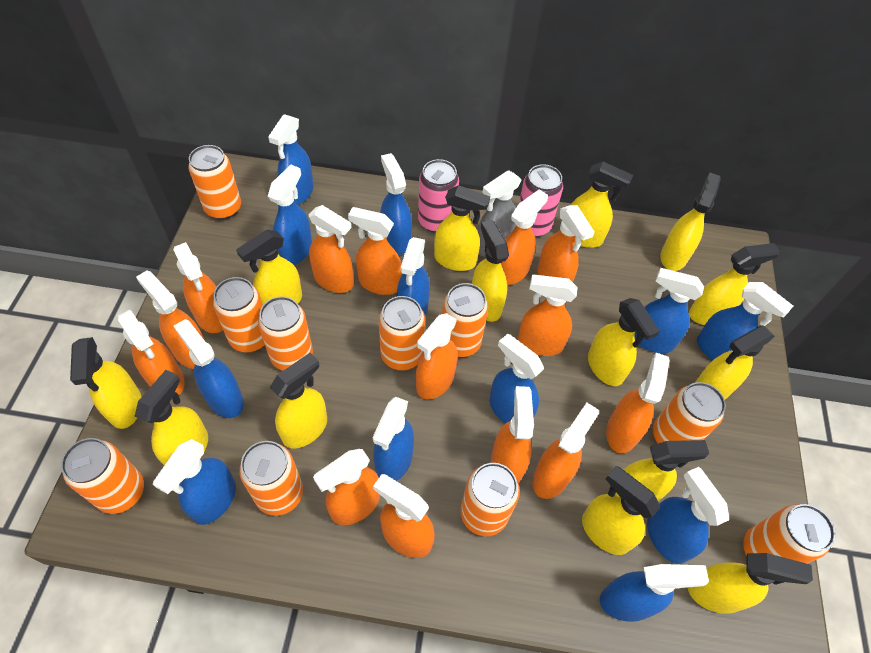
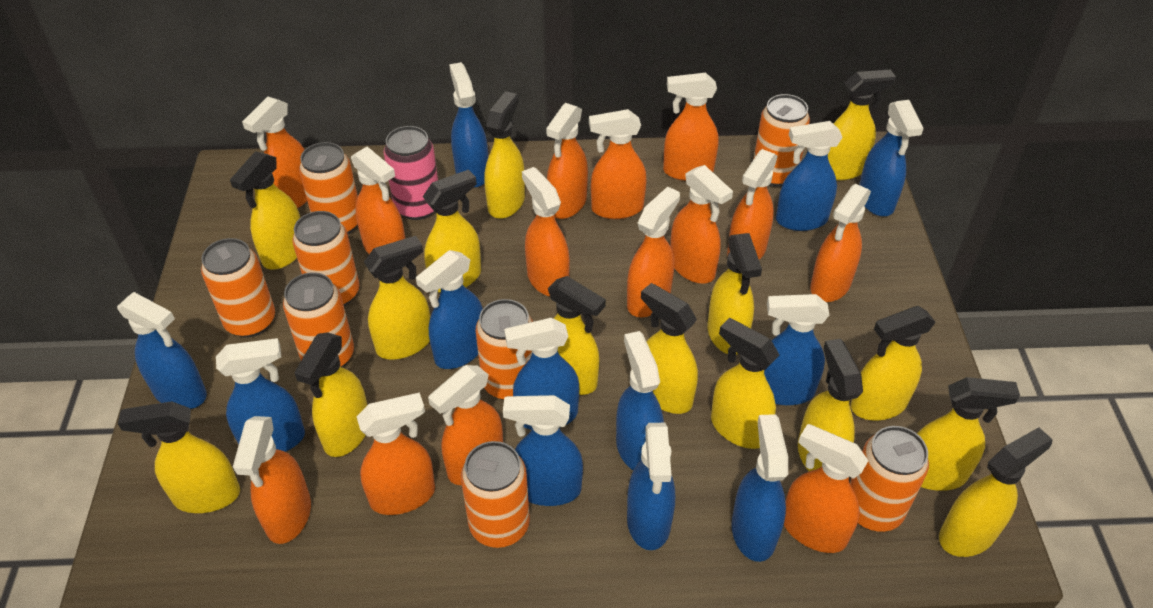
grey spray bottle: [478,170,522,257] = 1 -> none = 0
orange can: [61,438,144,514] [188,145,241,220] [213,277,265,352] [239,441,303,516] [258,296,313,371] [379,296,425,370] [442,283,488,357] [460,463,520,536] [653,382,726,444] [743,504,835,564] = 10 -> [201,238,275,338] [283,272,354,367] [292,211,359,306] [299,142,358,234] [461,441,530,548] [476,299,533,400] [753,94,810,187] [850,426,929,532] = 8
pink can: [418,159,459,233] [519,164,563,237] = 2 -> [384,126,438,220] = 1
yellow spray bottle: [70,337,141,429] [134,370,208,465] [236,230,302,305] [270,353,327,449] [434,185,490,271] [472,220,509,322] [571,162,633,248] [582,466,660,555] [588,298,660,386] [615,440,709,501] [661,173,721,271] [688,553,813,614] [689,243,780,325] [695,325,775,399] = 14 -> [118,401,240,513] [230,151,300,269] [294,332,367,457] [364,236,430,360] [423,170,481,293] [484,91,525,219] [548,276,606,395] [641,283,698,414] [707,233,762,355] [711,318,779,449] [798,339,863,471] [828,70,896,181] [851,306,936,421] [917,377,1020,491] [939,427,1052,557] = 15

